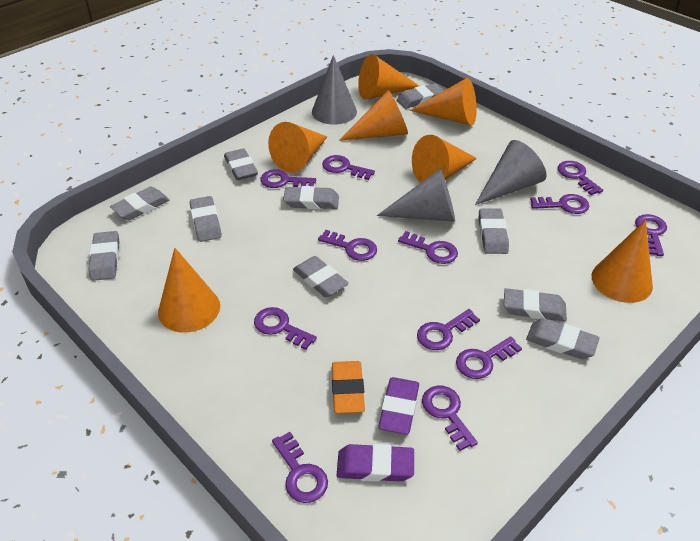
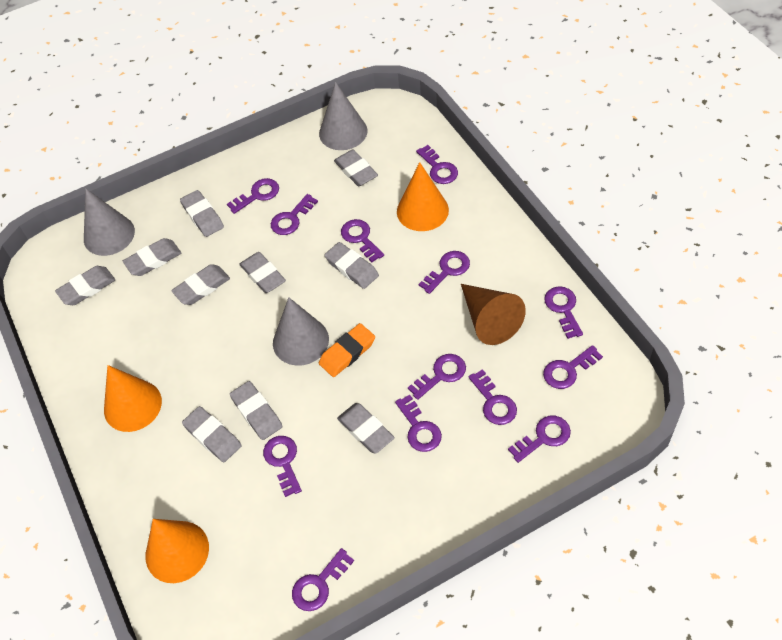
brown cone: none = 0 -> [461,284,526,345] = 1
orange cone: [158,248,220,333] [268,122,327,173] [339,90,408,141] [358,54,419,100] [410,78,477,126] [412,135,477,183] [592,220,653,303] = 7 -> [104,365,162,432] [146,519,209,583] [397,162,449,231] = 3
purple eraser: [337,444,414,482] [378,377,419,435] = 2 -> none = 0
purple key: [254,307,317,350] [261,169,316,188] [272,432,328,503] [318,230,377,261] [322,155,375,180] [398,231,458,264] [417,309,480,350] [422,386,478,451] [456,336,522,379] [530,194,589,214] [558,161,603,195] [635,214,667,256] = 12 -> [227,178,279,214] [263,436,302,497] [271,194,318,235] [292,548,354,611] [341,219,384,262] [395,394,442,452] [408,354,466,400] [416,145,458,184] [419,251,470,294] [468,369,517,425] [508,416,571,463] [543,345,603,389] [544,286,583,339] = 13

